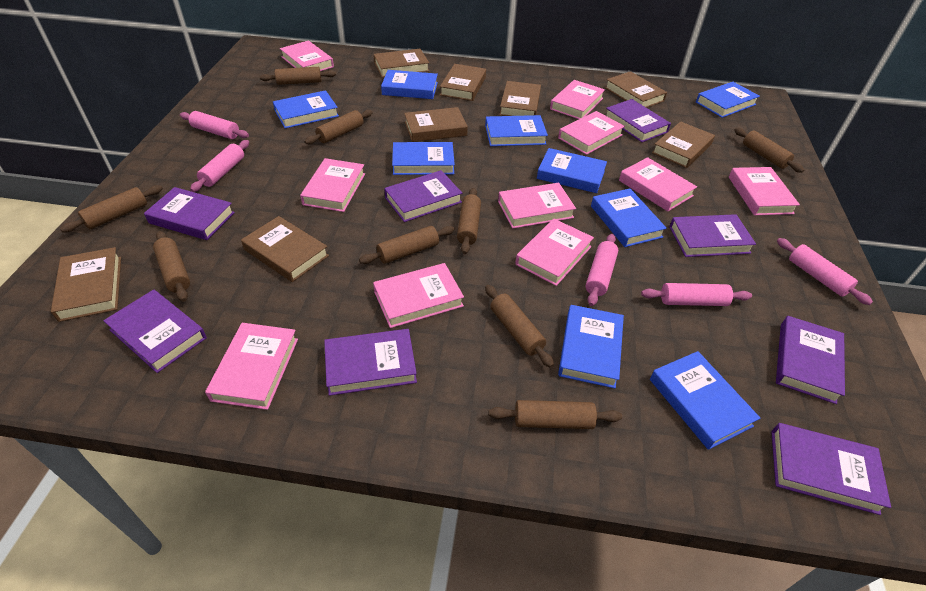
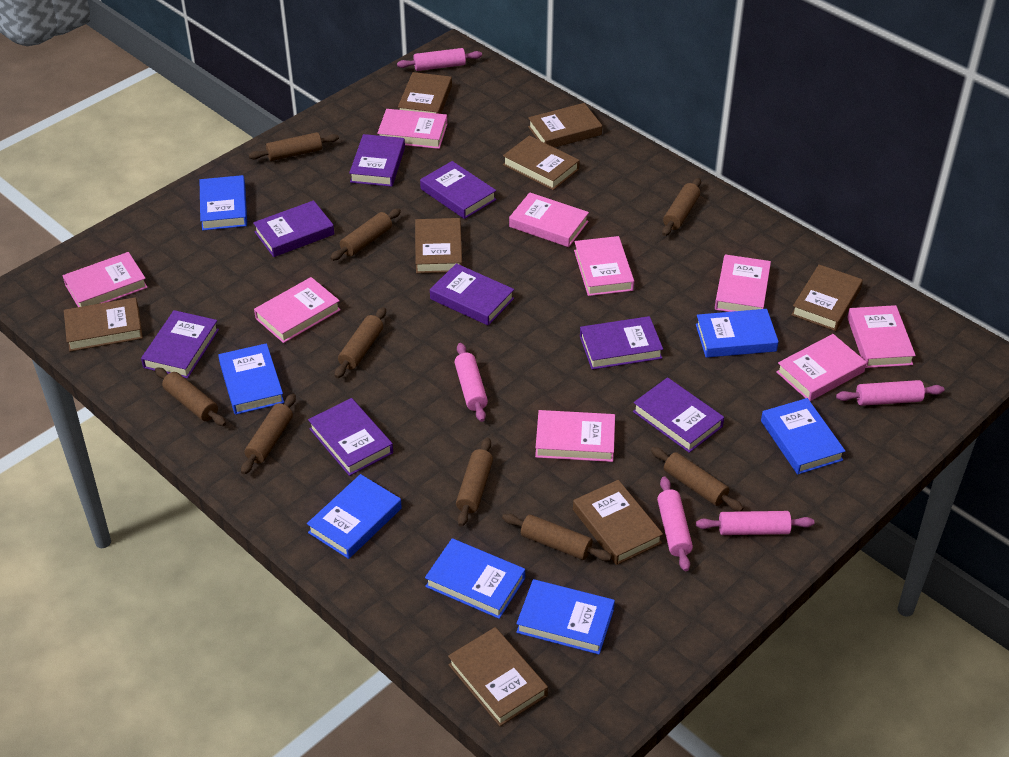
blue book: [273,90,339,129] [381,70,438,99] [392,142,455,175] [485,115,548,146] [537,148,607,193] [558,305,624,388] [591,189,667,247] [650,351,760,450] [696,82,760,118] = 9 -> [200,175,247,231] [218,343,284,415] [307,474,402,559] [425,538,525,619] [516,579,615,654] [696,309,779,358] [761,398,845,474] = 7
pink book: [205,323,298,410] [280,40,334,71] [300,158,365,212] [373,263,464,328] [498,183,576,229] [515,219,594,286] [550,80,605,119] [558,111,625,155] [619,157,697,212] [729,167,800,215] = 10 -> [63,252,148,307] [254,277,341,343] [377,109,447,149] [509,192,589,247] [535,410,615,462] [574,236,634,296] [715,254,771,312] [776,334,867,401] [847,305,916,368] = 9

